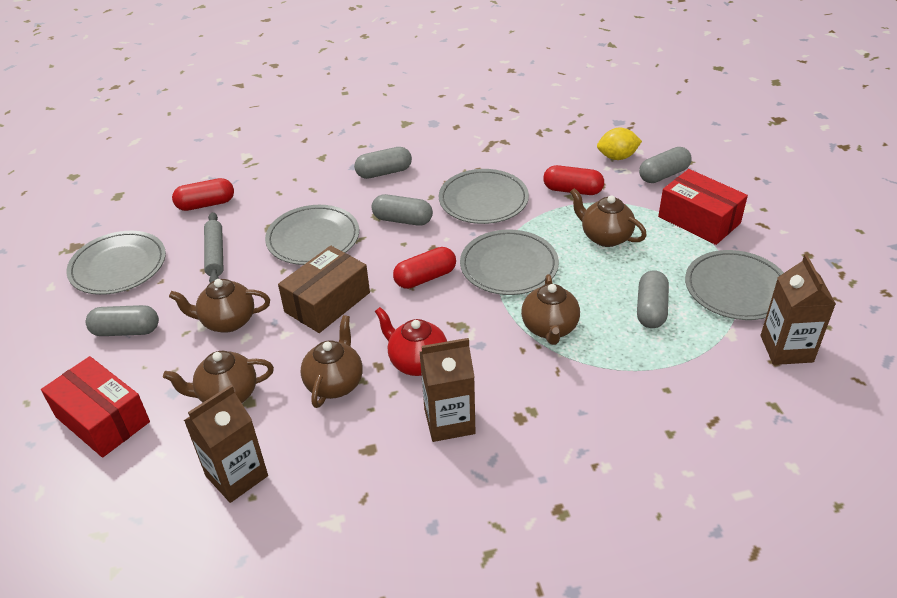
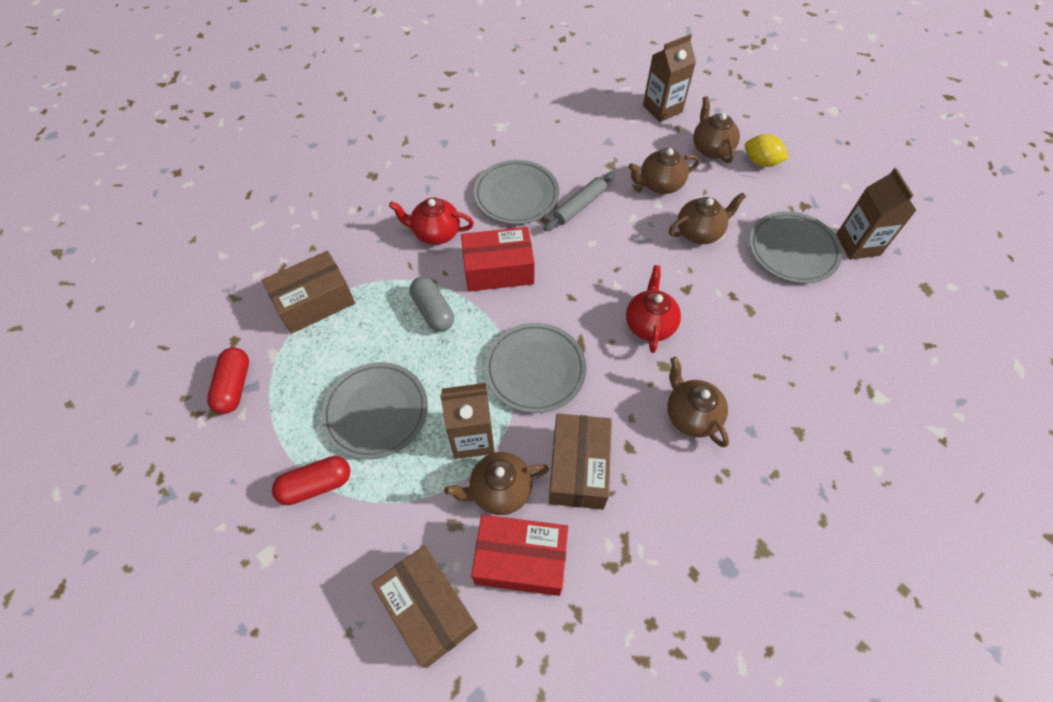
brown box: [278,246,370,333] = 1 -> [262,251,355,334] [372,545,478,668] [549,413,612,509] = 3
grey capsule: [86,305,159,336] [354,147,412,179] [372,194,433,226] [637,271,669,328] [639,147,692,183] = 5 -> [410,277,454,332] = 1
grey plate: [66,231,166,295] [265,205,359,265] [439,169,529,224] [460,230,559,295] [685,250,784,320] = 5 -> [321,362,428,460] [474,160,559,224] [485,323,587,413] [749,211,842,283] = 4
red capsule: [172,178,234,211] [393,247,456,289] [543,165,604,195] = 3 -> [207,348,249,414] [272,456,351,505] = 2
red teapot: [375,307,447,376] = 1 -> [389,198,474,245] [626,265,681,353] = 2

